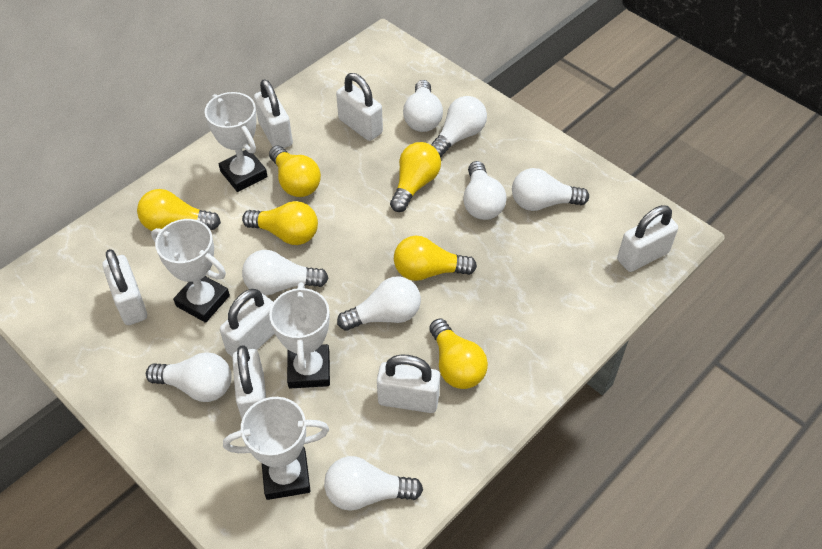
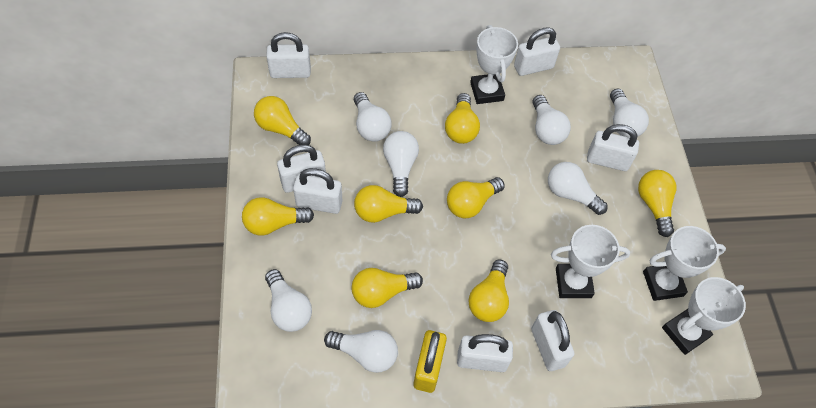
white light bulb: [146,352,231,402] [242,250,329,295] [324,456,423,511] [337,276,421,331] [403,80,443,132] [431,96,487,157] [463,161,507,220] [512,168,589,211] = 8 -> [265,269,312,332] [324,330,398,373] [354,92,392,141] [383,131,419,197] [532,95,571,145] [548,162,608,215] [610,89,649,138] = 7
yellow light bulb: [137,189,221,231] [242,201,318,245] [269,146,321,197] [390,142,441,212] [394,236,477,281] [429,319,488,389] = 6 -> [242,197,314,236] [254,96,311,145] [351,268,423,308] [354,185,423,223] [445,93,480,144] [447,177,505,218] [469,259,509,322] [638,170,677,237] = 8
yellow padlock: none = 0 -> [413,330,447,393] = 1

